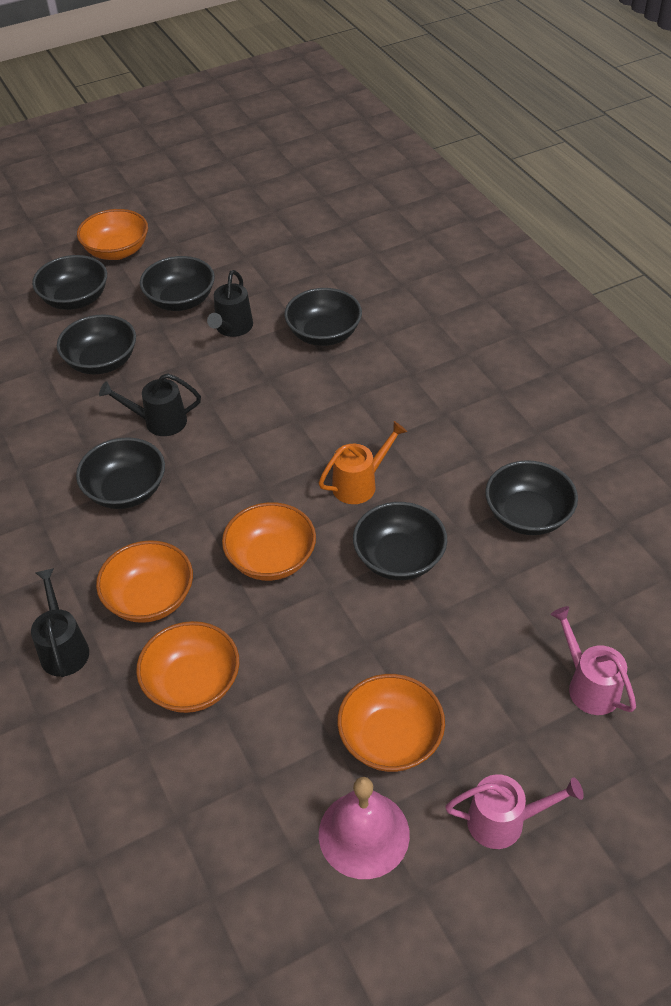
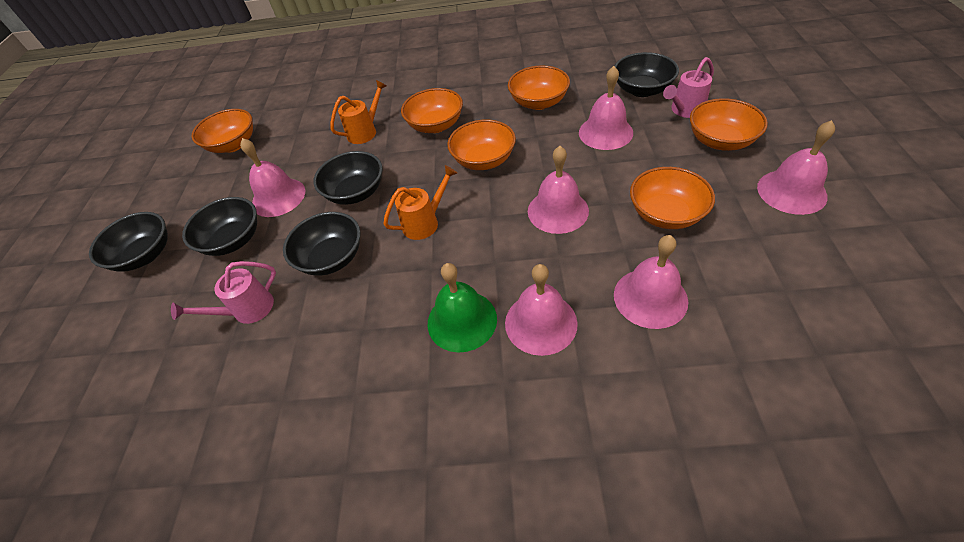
black bowl: [32,255,107,310] [57,314,136,374] [76,437,165,509] [140,256,215,311] [284,288,362,346] [353,502,447,580] [485,460,578,535] = 7 -> [89,212,168,272] [182,197,257,256] [283,212,361,276] [313,151,383,205] [615,52,679,97] = 5
black watering can: [31,568,89,677] [99,374,201,436] [207,270,253,337] = 3 -> none = 0
green bell: none = 0 -> [428,263,497,353] = 1
orange bowl: [77,209,148,260] [96,540,193,623] [136,621,239,713] [222,502,316,581] [337,674,445,772] = 5 -> [192,109,253,153] [401,88,463,133] [447,119,516,170] [508,65,570,110] [630,167,715,229] [690,98,768,151] = 6
orange watering can: [319,421,407,504] = 1 -> [331,80,387,144] [384,165,457,240] = 2
pink bell: [319,777,410,879] = 1 -> [240,138,305,217] [505,264,578,356] [528,146,589,234] [579,66,633,150] [614,235,688,329] [757,120,835,215] = 6

